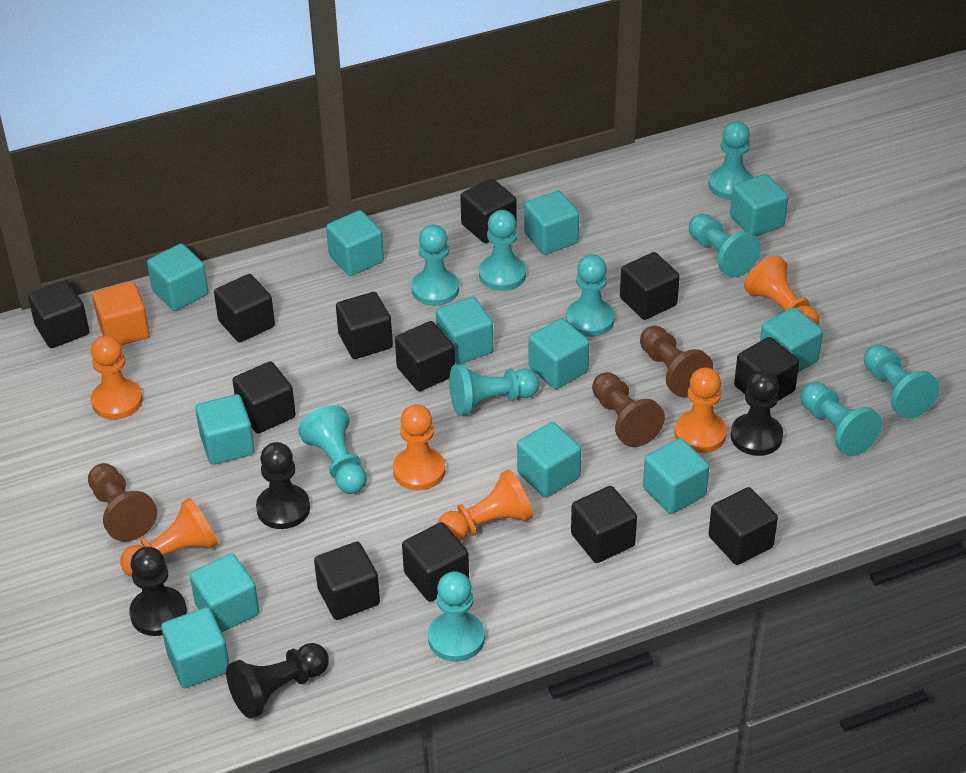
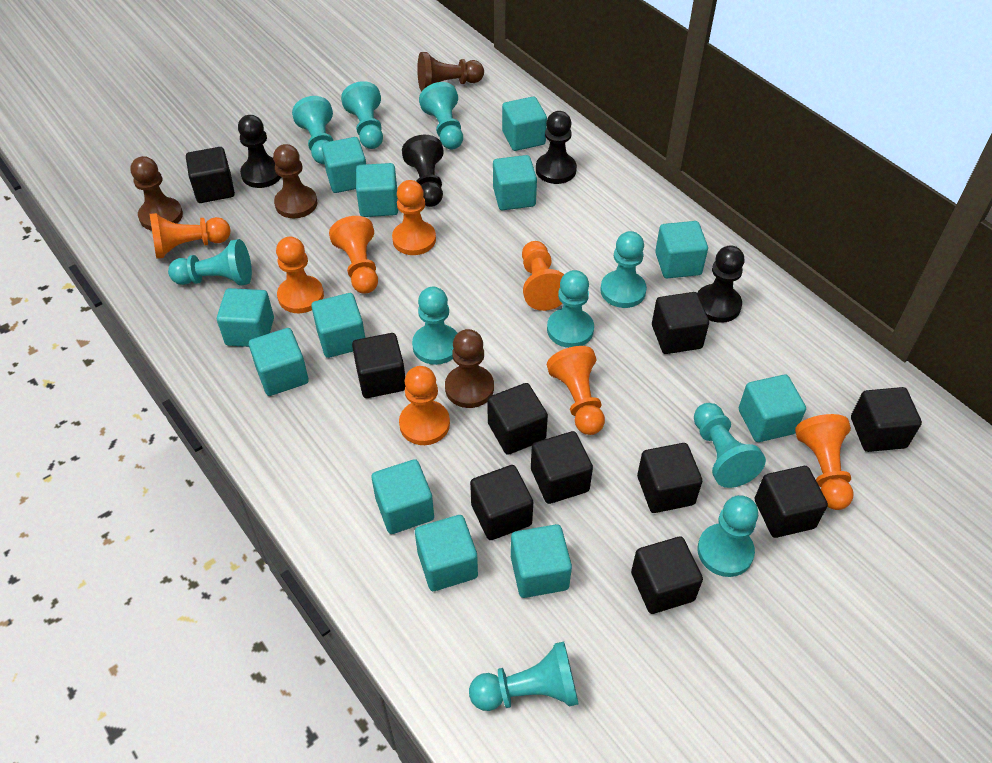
black cube: [28,280,89,348] [214,274,275,342] [232,361,296,433] [314,542,380,620] [336,292,393,359] [395,321,455,391] [402,522,469,602] [460,179,516,243] [571,486,637,563] [620,252,680,320] [708,487,778,565] [734,337,799,401] = 12 -> [186,147,235,203] [352,333,405,398] [470,465,533,540] [487,383,548,455] [531,431,593,504] [631,537,703,614] [637,443,702,513] [652,292,709,354] [755,466,828,538] [851,387,922,452] = 10
brown pawn: [88,463,157,542] [592,372,665,447] [640,326,713,397] = 3 -> [131,156,183,230] [273,144,317,218] [417,52,484,92] [445,329,494,408] = 4
orange cube: [92,282,150,345] = 1 -> none = 0
orange pawn: [91,335,143,420] [120,498,218,577] [393,404,445,491] [437,469,533,541] [675,367,727,453] [744,255,819,325] = 6 -> [150,213,230,259] [276,236,324,313] [329,216,378,294] [392,180,436,255] [399,366,450,445] [522,241,564,311] [547,346,605,435] [795,414,854,510] = 8

